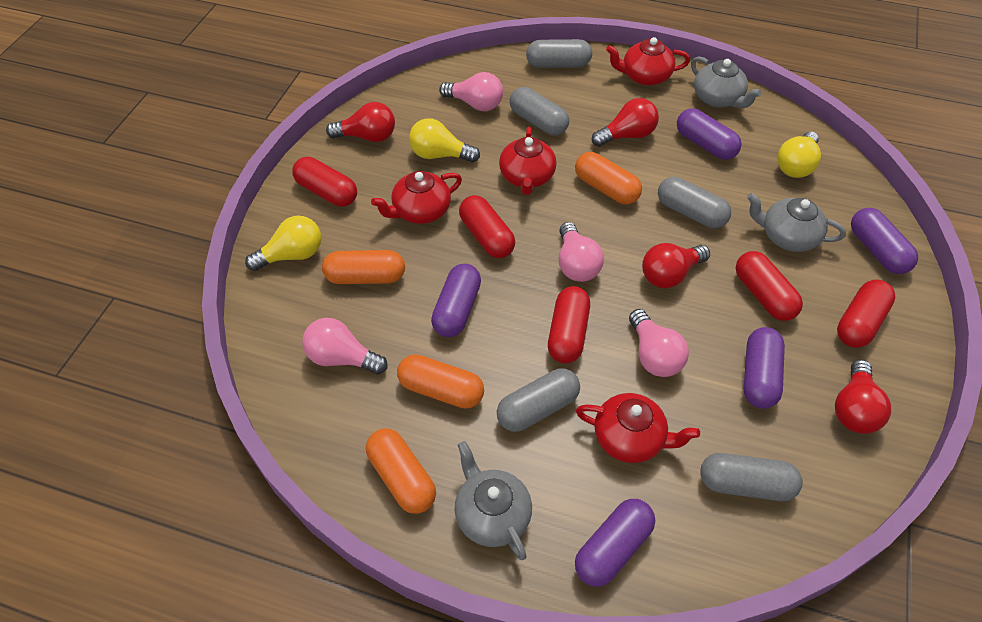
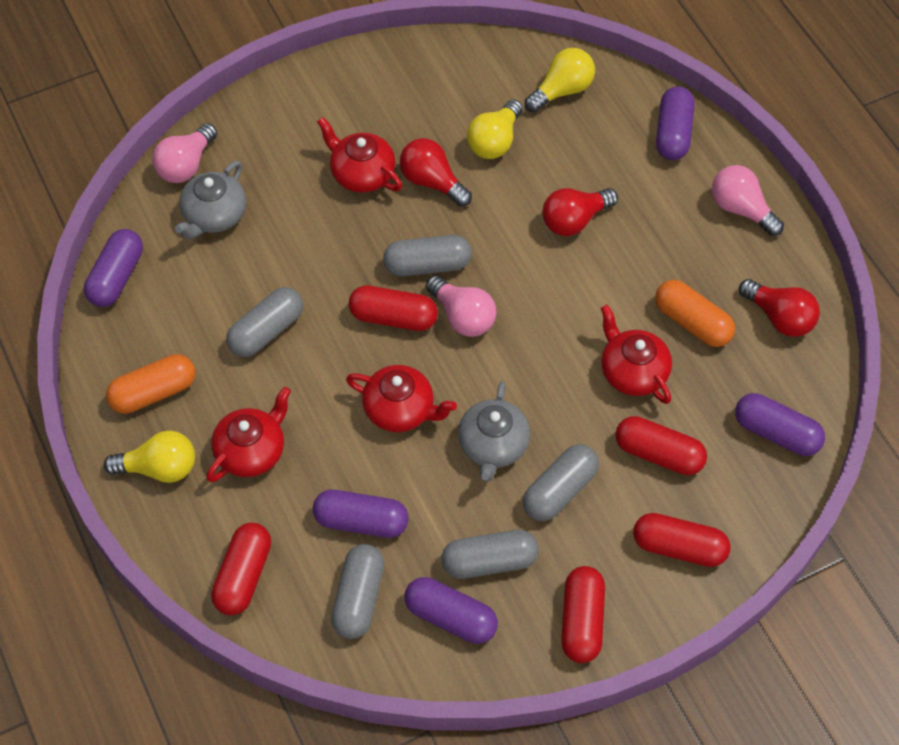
grey teapot: [455,441,532,560] [691,56,762,108] [747,193,846,252] = 3 -> [175,160,246,240] [458,381,530,482] = 2
orange capsule: [322,250,405,284] [366,429,436,514] [397,354,484,409] [575,152,642,204] = 4 -> [106,354,196,414] [655,280,735,347] = 2
pink light bulb: [302,318,387,374] [439,72,503,111] [559,222,604,282] [629,309,689,377] = 4 -> [152,123,217,183] [426,275,497,337] [712,165,784,236] = 3
red light bulb: [326,102,395,142] [592,98,659,147] [642,243,710,288] [835,360,891,434] = 4 -> [400,138,472,207] [542,188,618,236] [739,279,820,337] = 3

